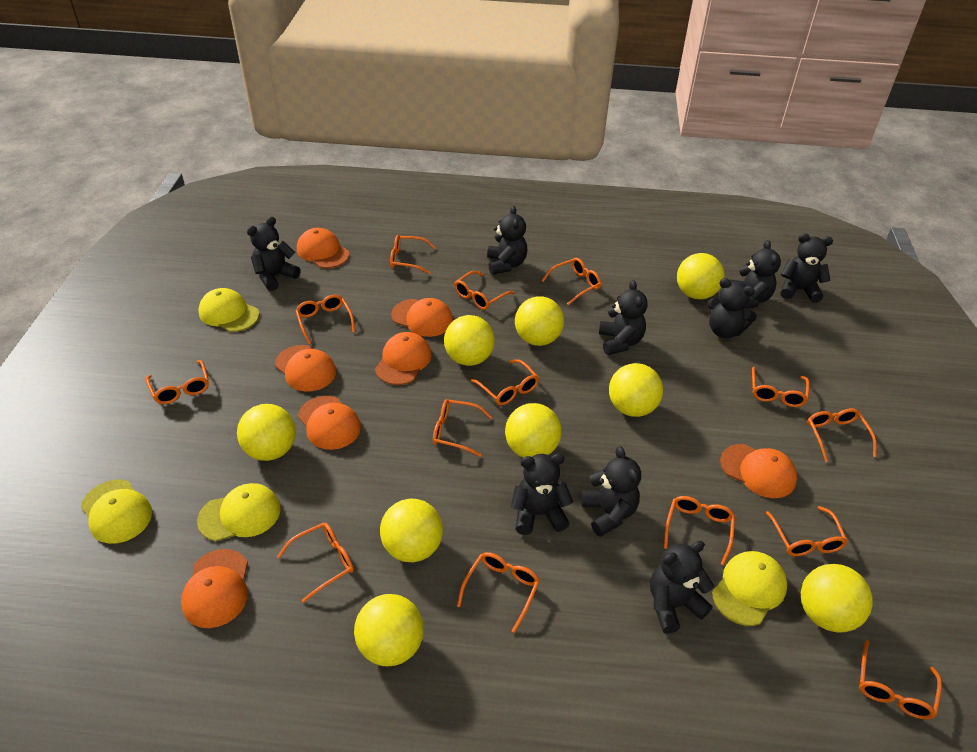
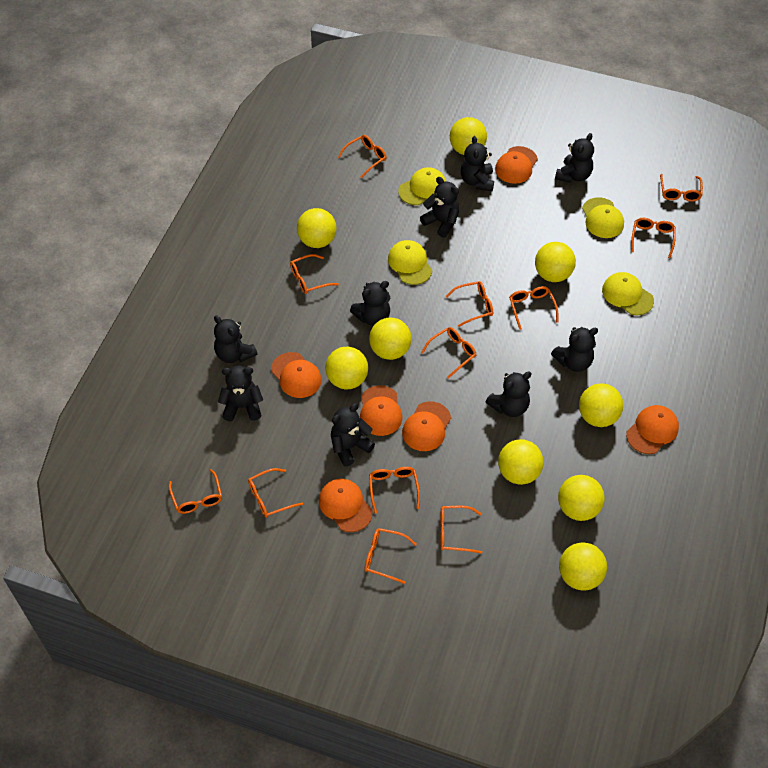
orange cap: [181,549,248,628] [275,345,336,392] [297,228,349,268] [298,396,361,450] [375,332,431,385] [391,298,453,337] [720,444,797,498] = 7 -> [271,352,322,398] [319,479,372,532] [360,385,403,436] [402,401,451,451] [495,146,538,184] [626,405,679,454] = 6
orange glasses: [146,360,209,404] [277,522,354,603] [295,295,355,344] [390,235,436,274] [433,399,492,457] [454,271,515,310] [457,552,540,633] [471,359,539,405] [542,258,601,305] [664,496,735,565] [752,367,809,407] [766,506,848,556] [807,408,877,463] [859,640,942,720] = 14 -> [169,469,222,514] [248,468,303,518] [290,254,339,294] [338,135,387,178] [364,528,416,584] [369,467,420,514] [421,327,476,379] [440,506,482,554] [445,281,493,327] [509,286,558,330] [631,218,676,258] [660,174,703,202] = 12

